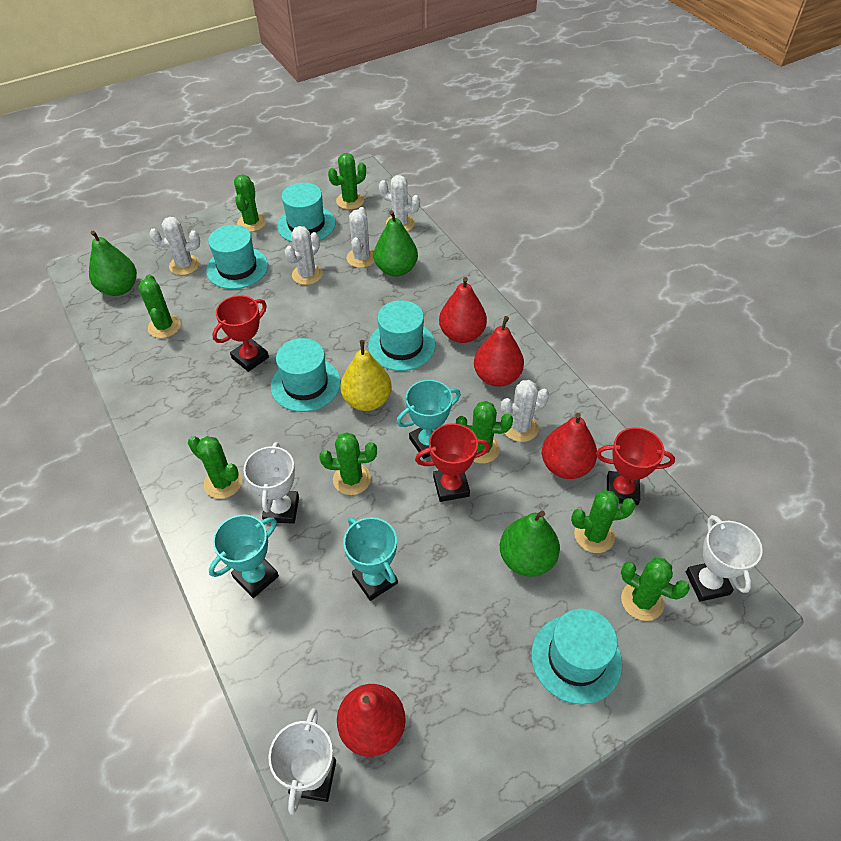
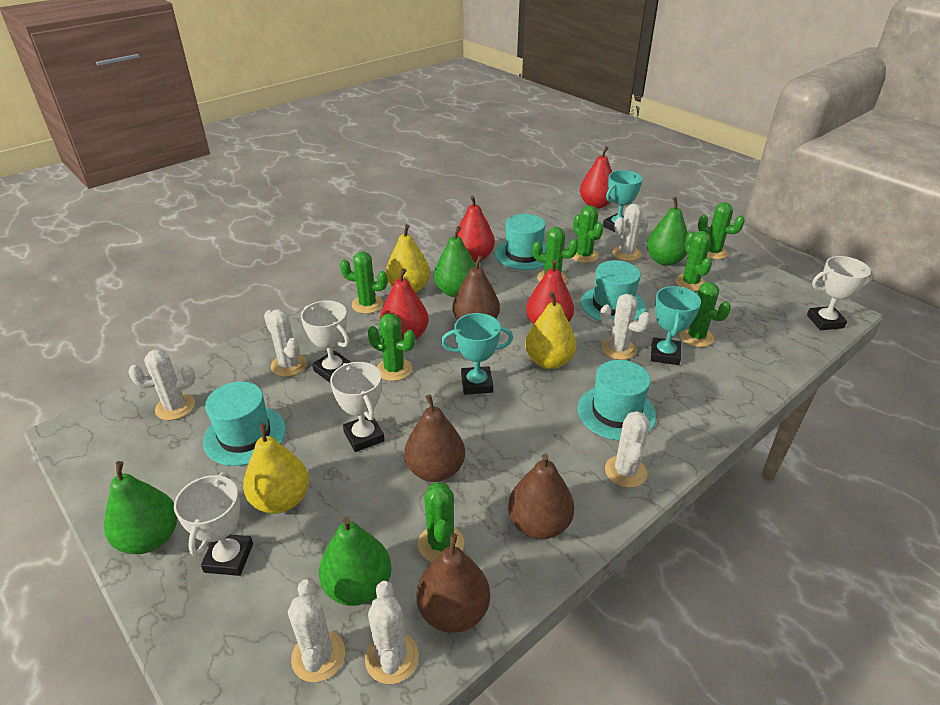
brown pear: none = 0 -> [404,394,465,482] [416,533,490,633] [453,256,500,320] [508,454,574,539] = 4
green pear: [89,231,137,296] [374,210,418,277] [500,511,560,577] = 3 -> [104,461,177,554] [319,517,392,606] [434,226,476,297] [647,197,688,266] = 4
red trophy: [212,295,269,372] [415,423,490,502] [596,427,675,505] = 3 -> none = 0
turquoise hat: [206,225,268,289] [271,338,341,412] [277,183,336,242] [368,300,435,371] [531,609,622,705] = 5 -> [203,381,286,466] [495,214,546,270] [578,360,656,440] [581,260,646,321] = 4
white cactus: [150,217,200,275] [285,226,323,285] [347,207,375,268] [379,175,420,231] [501,380,549,442] = 5 -> [128,349,195,420] [264,309,307,377] [288,579,345,682] [365,581,419,684] [600,294,651,360] [605,411,650,488] [612,204,649,261] = 7
white trophy: [243,442,299,524] [268,708,336,815] [686,515,763,602] = 3 -> [174,472,253,576] [301,301,351,383] [330,362,385,452] [807,256,874,330] = 4
yellow pear: [340,340,392,411] = 1 -> [243,423,309,514] [386,224,430,293] [525,292,576,369] = 3

